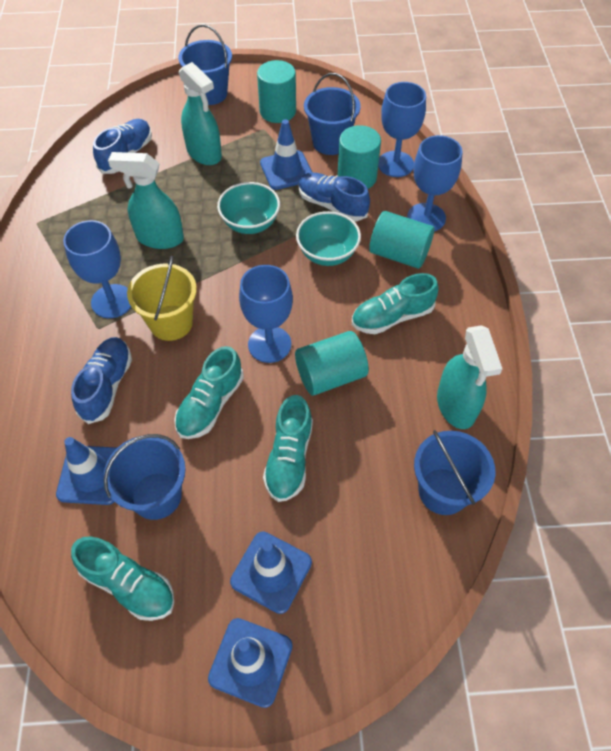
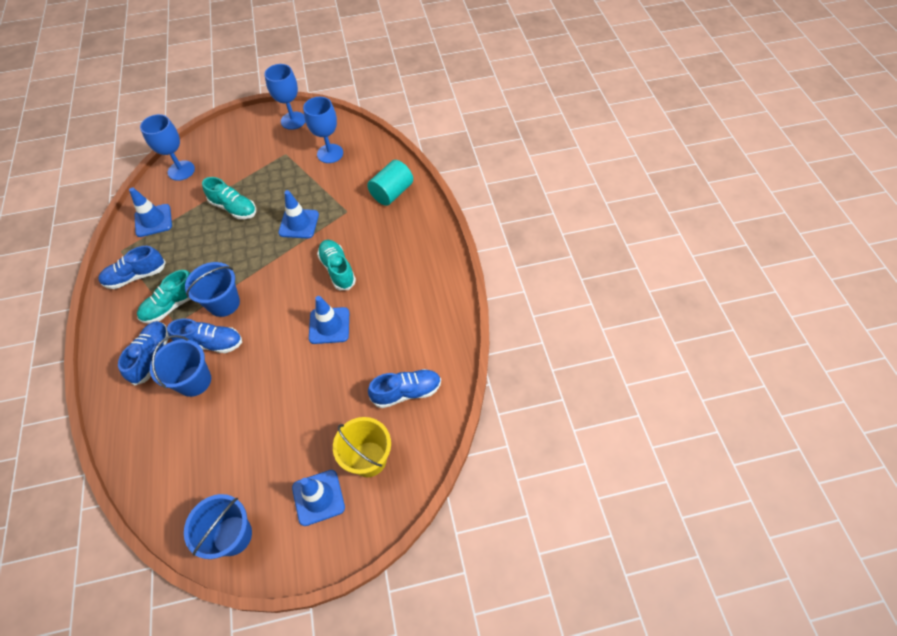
blue bucket: [104,434,186,520] [178,24,232,105] [304,73,361,155] [414,430,495,515] = 4 -> [150,335,211,397] [184,494,252,559] [185,262,240,317] = 3
blue goblet: [63,220,131,318] [239,265,293,363] [378,82,426,177] [407,135,463,231] = 4 -> [140,114,195,181] [264,64,305,130] [303,97,343,163] = 3
blue shoe: [71,337,132,424] [93,119,152,174] [298,172,370,221] = 3 -> [98,246,166,289] [118,321,169,386] [167,318,242,353] [368,369,441,408] = 4
turquoise bowl: [217,182,280,234] [296,211,361,266] = 2 -> none = 0
turquoise cylinder: [257,60,296,123] [295,331,369,396] [337,125,381,189] [369,211,434,269] = 4 -> [367,160,413,206] = 1
turquoise shoe: [71,536,174,621] [174,346,244,439] [263,395,313,502] [352,273,439,334] = 4 -> [137,270,191,324] [202,177,256,219] [317,240,356,290] = 3
turquoise spray bottle: [108,152,184,249] [179,62,222,165] [437,325,502,429] = 3 -> none = 0

